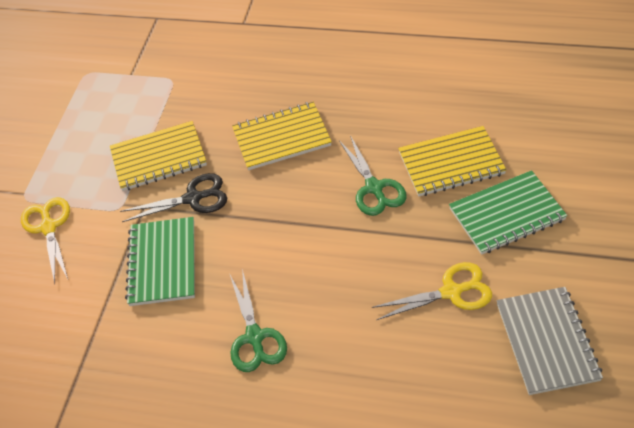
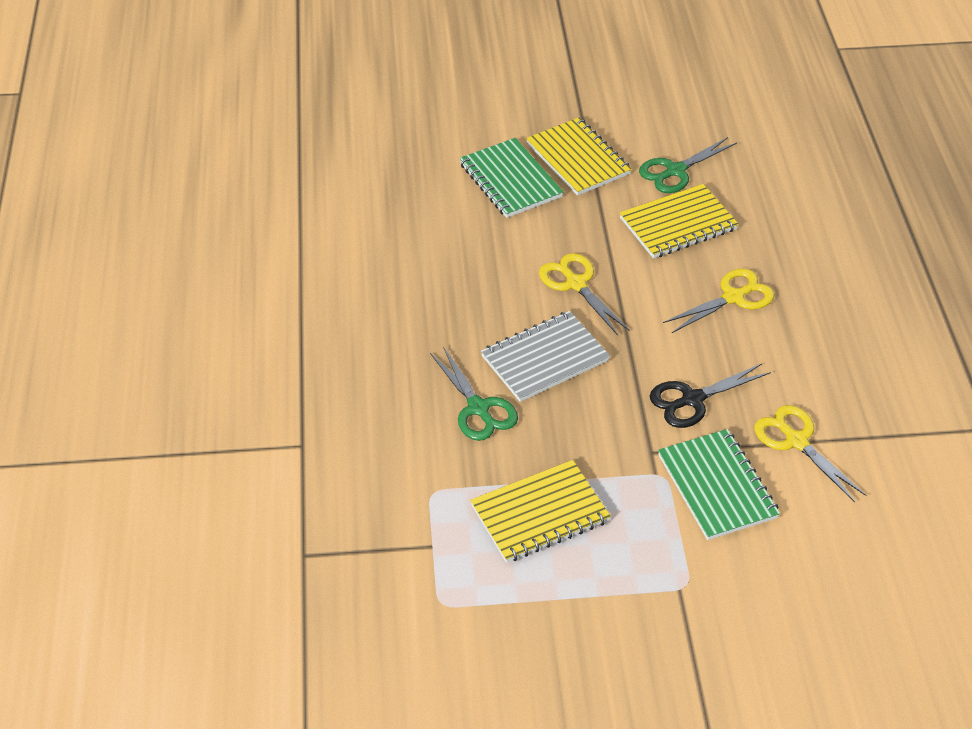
yellow scissors: [21,197,70,284] [372,262,492,320] = 2 -> [539,253,630,335] [663,269,774,333] [754,405,866,502] = 3

